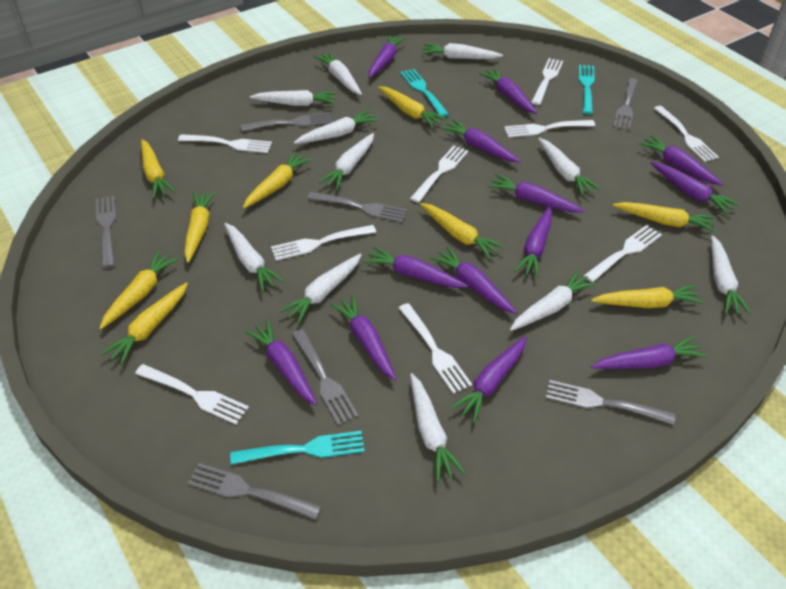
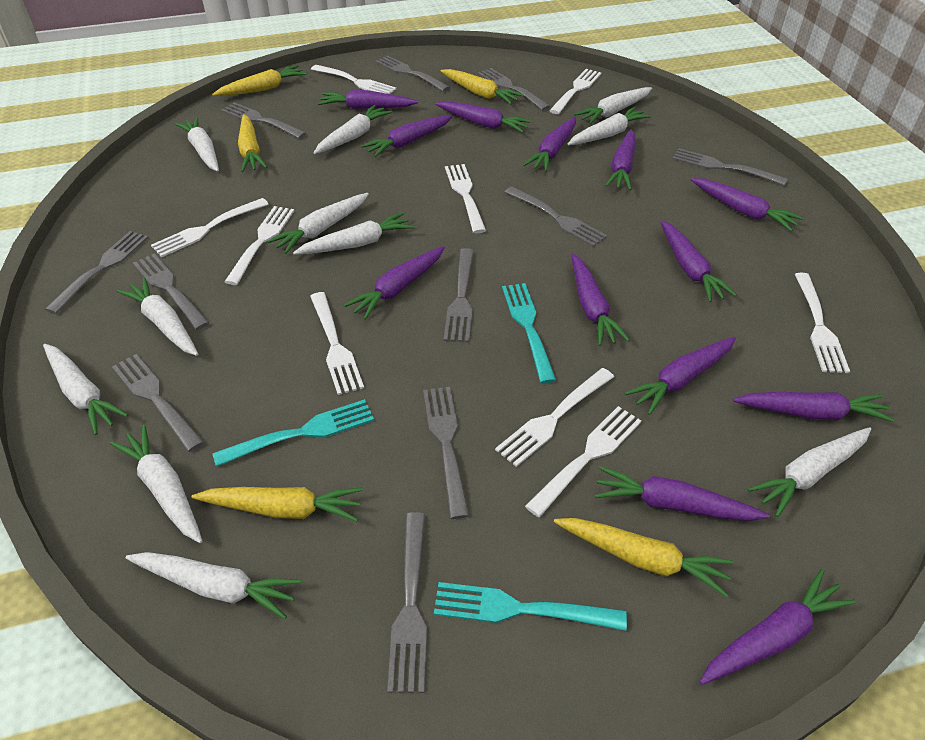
grey fork: [96,196,116,268] [187,463,322,520] [241,112,333,131] [292,329,358,425] [307,192,407,222] [546,380,675,425] [613,78,638,130] = 7 -> [45,231,149,314] [112,354,204,452] [133,253,209,330] [221,102,306,139] [375,55,450,92] [387,512,427,693] [423,387,469,519] [443,248,474,342] [478,68,550,110] [504,186,607,247] [672,148,787,186] = 11
yellow carrot: [100,251,179,329] [101,282,188,365] [141,139,176,198] [184,191,216,263] [243,151,312,208] [378,86,447,128] [420,203,505,259] [591,285,704,308] [613,202,716,232] = 9 -> [192,487,363,522] [212,65,307,96] [238,114,267,172] [441,69,524,105] [554,518,734,597] = 5

